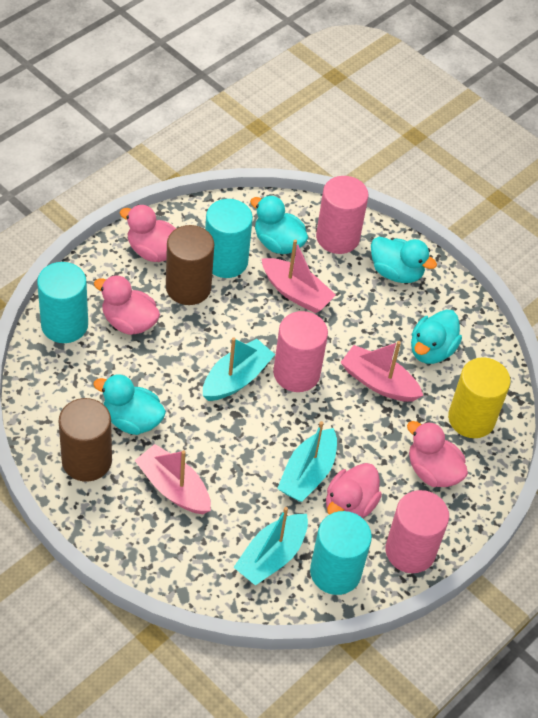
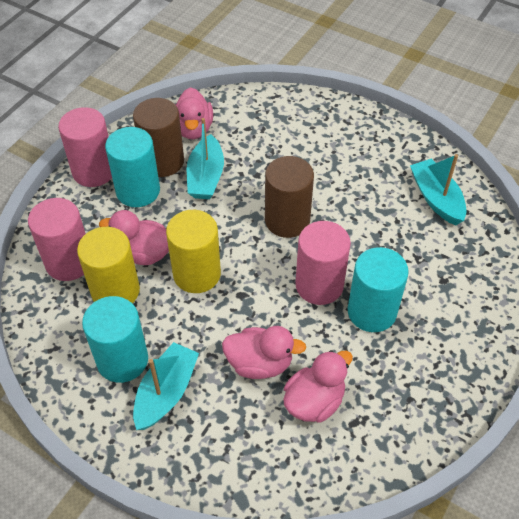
pink boat: [134,444,211,514] [262,239,336,313] [340,341,423,402] = 3 -> none = 0
turquoise duck: [93,374,166,435] [250,195,308,254] [371,237,437,283] [411,309,462,364] = 4 -> none = 0
yellow cylinder: [448,357,510,438] = 1 -> [77,227,140,303] [166,210,221,293] = 2

